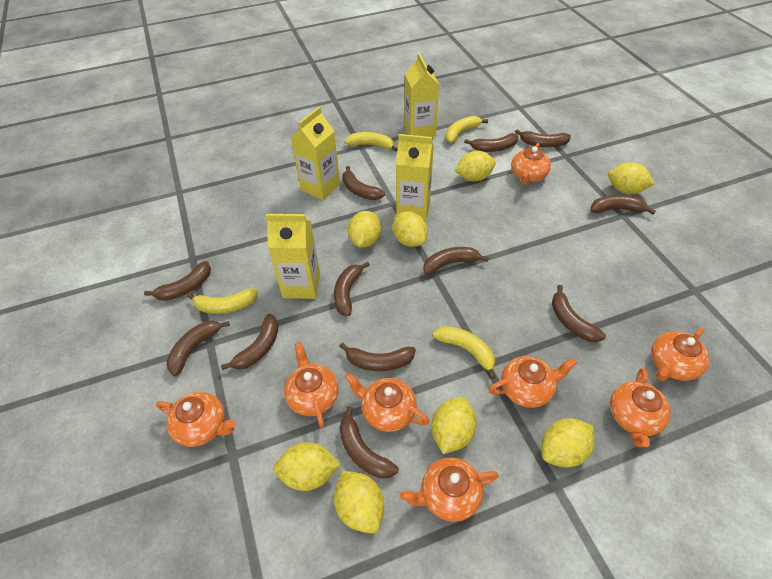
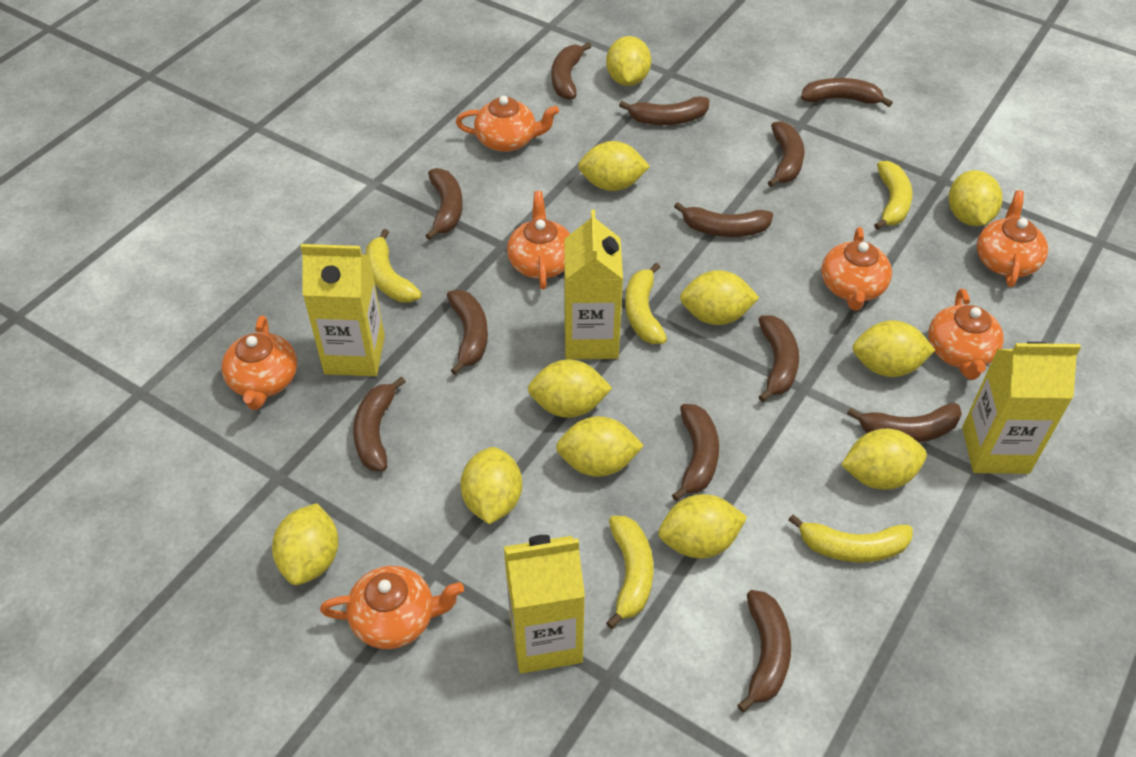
orange teapot: [156,392,236,447] [284,342,339,427] [345,373,429,432] [400,457,499,522] [488,356,577,408] [511,143,551,185] [610,368,671,447] [651,328,709,381] = 8 -> [222,315,297,410] [320,566,464,649] [456,96,559,152] [507,191,570,290] [821,227,892,311] [928,289,1004,380] [977,190,1048,287] = 7
yellow banana: [187,288,258,314] [345,132,397,152] [433,326,495,379] [445,116,488,143] = 4 -> [365,229,422,303] [606,516,653,629] [625,263,667,344] [788,514,913,563] [874,161,913,230] = 5
yellow lemon: [273,442,341,491] [334,471,384,533] [348,211,381,248] [392,211,428,247] [431,397,477,454] [455,151,496,181] [542,418,595,468] [608,162,655,194] = 8 -> [272,503,338,585] [460,447,522,524] [528,359,612,418] [556,416,644,477] [578,141,650,191] [606,36,651,86] [658,494,747,558] [680,270,759,325] [841,429,927,490] [853,320,935,377] [949,170,1002,226] = 11

